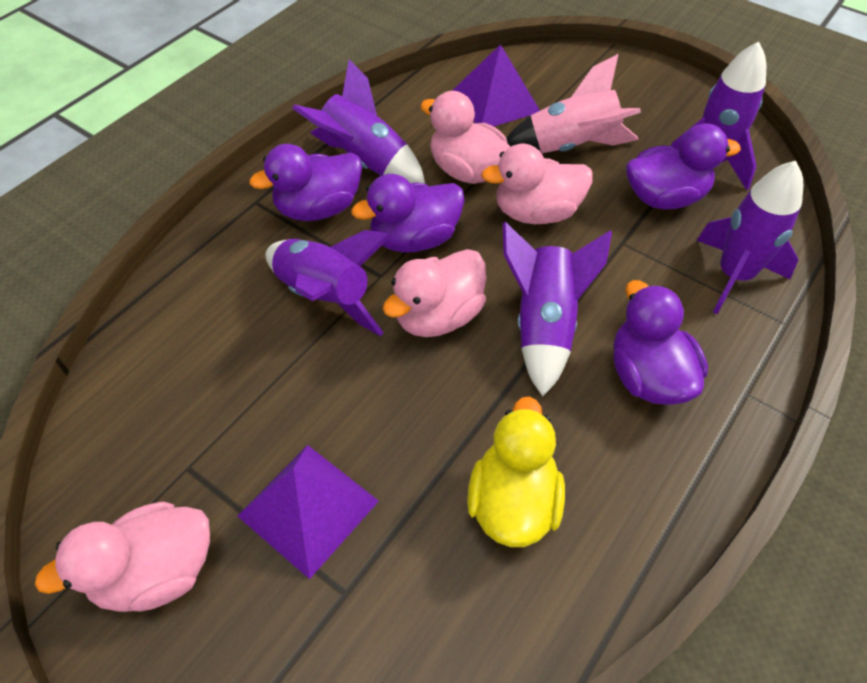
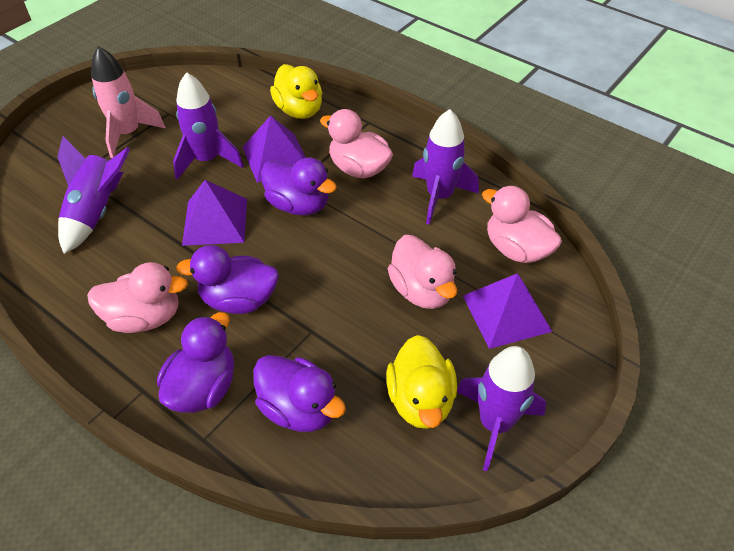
purple pyramid: [238,445,379,579] [452,44,540,127] = 2 -> [182,180,247,246] [242,115,306,182] [463,273,552,349] = 3
purple rocket: [266,230,392,336] [292,59,425,184] [503,222,612,396] [670,42,766,190] [697,161,803,314] = 5 -> [58,136,130,254] [173,72,244,180] [412,109,479,225] [457,346,546,471] = 4
yellow duck: [467,396,565,547] = 1 -> [270,64,322,119] [386,335,457,429] = 2

